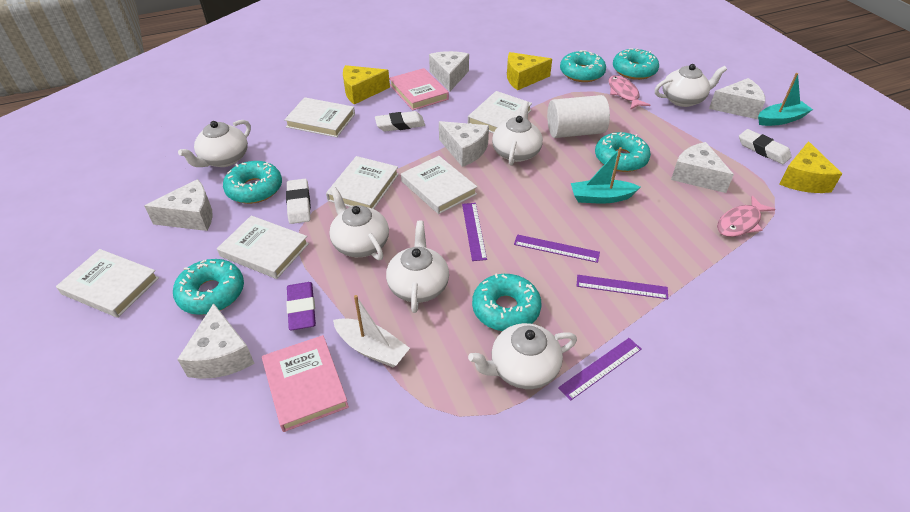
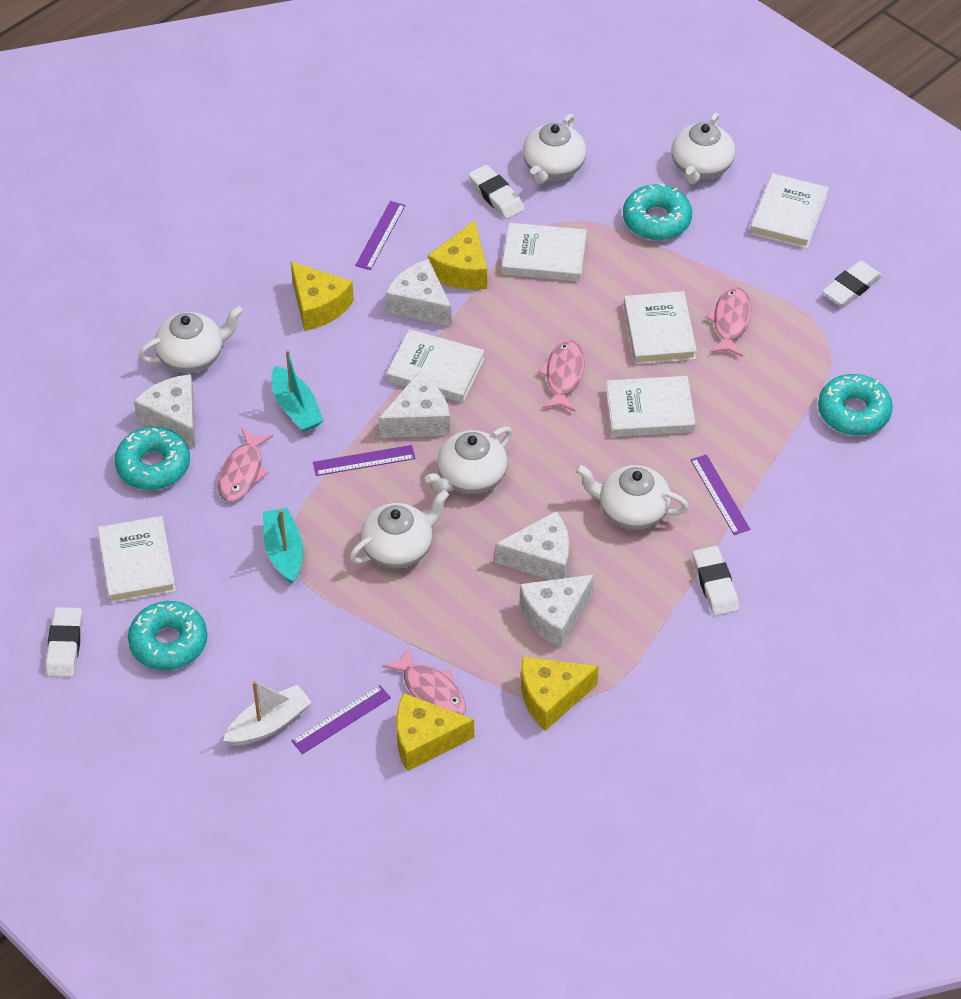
pink book: [262,335,349,432] [389,68,449,110] = 2 -> none = 0
pink fish: [609,75,650,110] [717,196,776,237] = 2 -> [218,428,273,502] [382,646,466,715] [538,340,584,412] [705,287,751,357] = 4
purple eraser: [286,282,316,330] = 1 -> none = 0
turquoise donut: [173,259,244,315] [223,161,282,204] [472,274,542,331] [560,50,606,82] [595,132,651,172] [613,48,659,80] = 6 -> [115,427,190,490] [128,601,207,670] [623,183,692,240] [818,374,893,436] = 4
white cheese: [144,179,213,231] [177,303,255,379] [429,51,469,92] [439,121,489,167] [671,142,734,193] [709,78,765,119] = 6 -> [134,374,195,448] [378,373,450,438] [385,259,452,327] [495,511,569,580] [520,575,594,648] = 5
white cylinder: [547,95,610,138] = 1 -> none = 0
white eraser: [286,179,311,224] [375,111,425,132] [739,129,792,164] = 3 -> [45,607,82,677] [468,164,525,219] [692,546,739,616] [822,260,882,306] = 4
yellow cheese: [343,65,390,104] [507,52,552,90] [779,141,842,193] = 3 -> [291,262,354,331] [396,693,474,771] [428,220,487,290] [521,657,598,731] = 4

